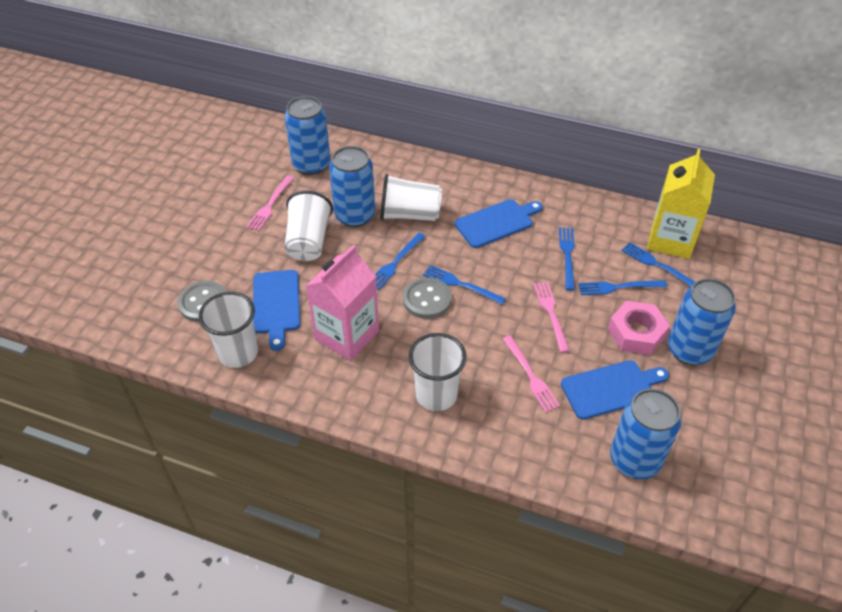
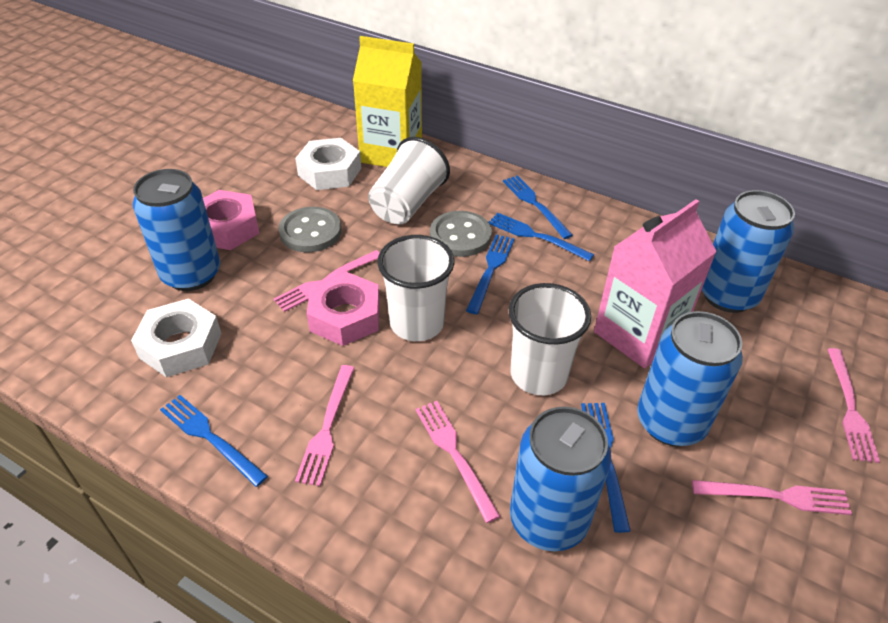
blue cutting board: [253,270,300,351] [455,199,543,248] [561,360,669,420] = 3 -> none = 0
pink fork: [246,176,293,231] [503,336,560,412] [533,282,570,352] = 3 -> [274,250,380,312] [295,365,355,486] [416,401,501,523] [692,480,852,515] [827,348,880,463] = 5
pink nut: [608,301,670,355] = 1 -> [203,190,260,250] [307,272,380,346] = 2
white cup: [199,292,258,368] [284,191,333,261] [380,174,442,221] [408,333,467,411] = 4 -> [368,137,450,224] [377,235,455,341] [509,283,591,395] = 3
white nut: none = 0 -> [131,299,222,377] [295,138,361,190] = 2

